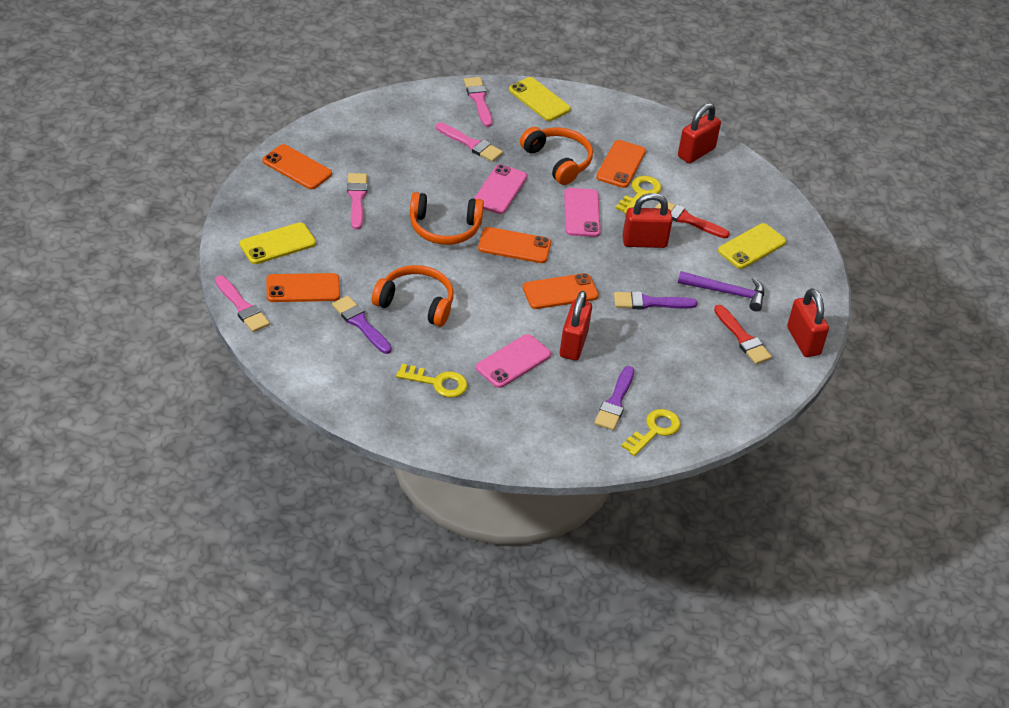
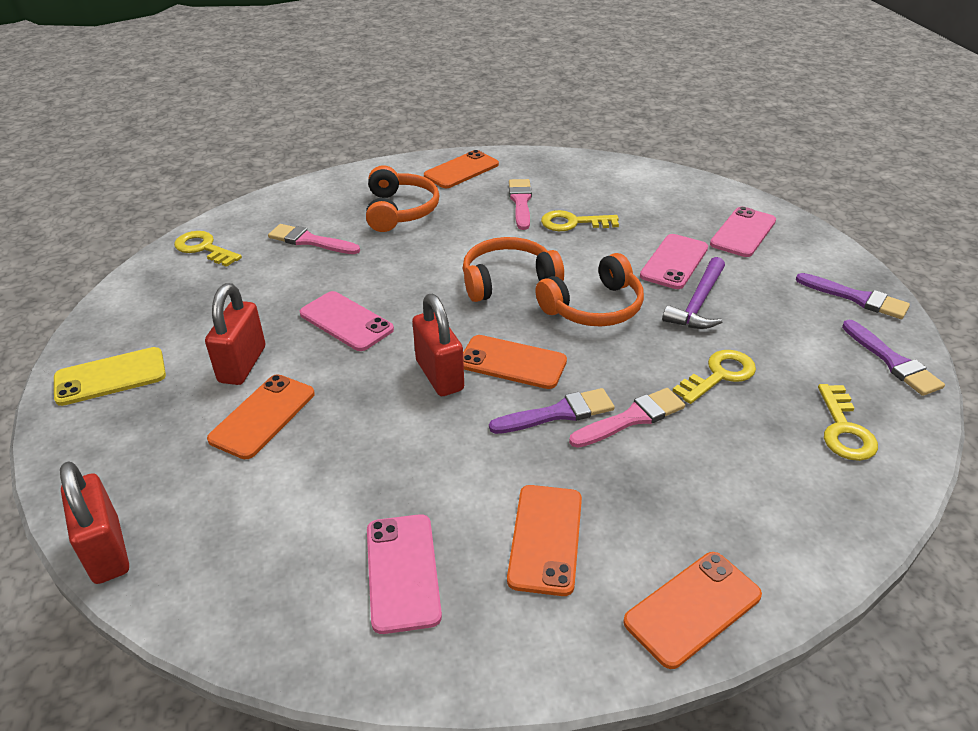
pink brush: [215,275,270,332] [347,173,367,229] [436,122,503,162] [464,77,492,127] = 4 -> [268,224,360,254] [509,179,532,230] [569,388,685,448] = 3
pink phone: [474,164,527,214] [476,334,551,388] [564,188,600,237] = 3 -> [300,291,394,351] [367,514,442,634] [640,234,708,289] [710,206,776,257] = 4
red brush: [655,202,730,238] [714,305,772,364] = 2 -> none = 0
red padlock: [560,291,592,361] [623,193,673,248] [678,103,721,163] [787,288,829,357] = 4 -> [60,461,129,584] [205,283,265,385] [412,294,464,396] = 3
yellow key: [396,364,468,398] [616,176,662,214] [621,409,681,456] = 3 -> [174,231,242,267] [541,210,619,231] [673,350,756,404] [818,384,878,461] = 4
yellow phone: [240,222,316,264] [509,77,571,121] [718,223,786,269] = 3 -> [54,347,166,406] = 1

